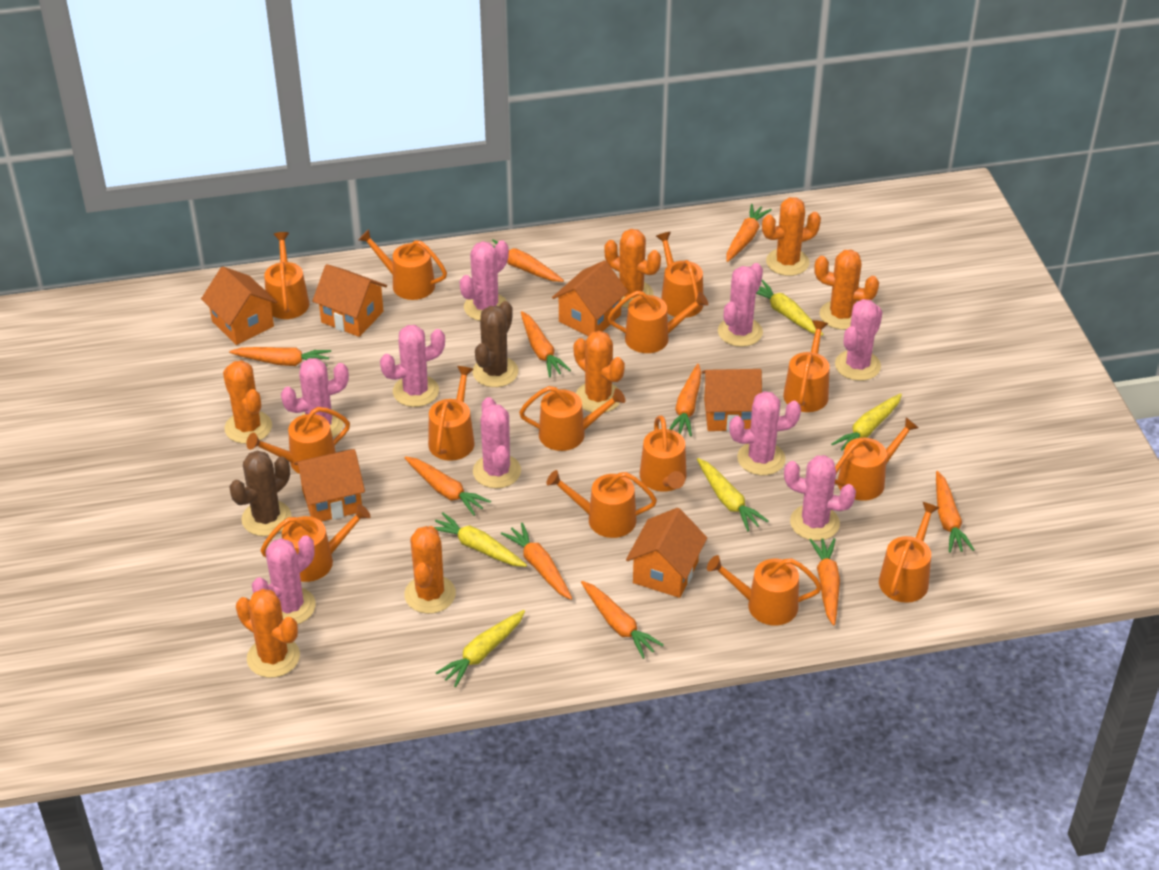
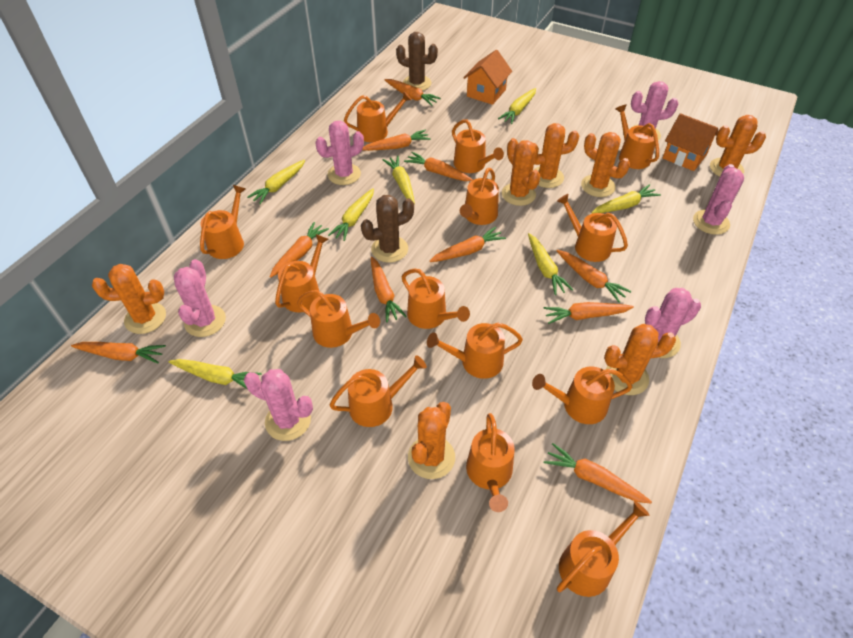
orange house: [201,267,277,345] [294,449,365,522] [312,264,387,337] [552,260,628,336] [626,508,707,598] [702,369,762,432] = 6 -> [463,50,512,105] [663,113,718,171] = 2
pink cactus: [252,535,316,625] [281,358,349,437] [380,325,445,407] [460,240,509,321] [473,397,521,488] [718,263,763,347] [729,391,801,475] [784,455,856,541] [835,299,882,381] = 9 -> [174,259,226,337] [244,369,313,441] [315,121,364,185] [631,81,678,141] [645,288,701,358] [693,164,744,235] = 6
yellow carrot: [434,512,527,567] [436,610,525,687] [697,458,768,531] [756,280,824,336] [831,393,902,451] = 5 -> [168,359,262,389] [247,160,305,204] [328,188,374,241] [382,156,415,204] [498,88,536,124] [528,233,573,295] [591,184,661,214] = 7

